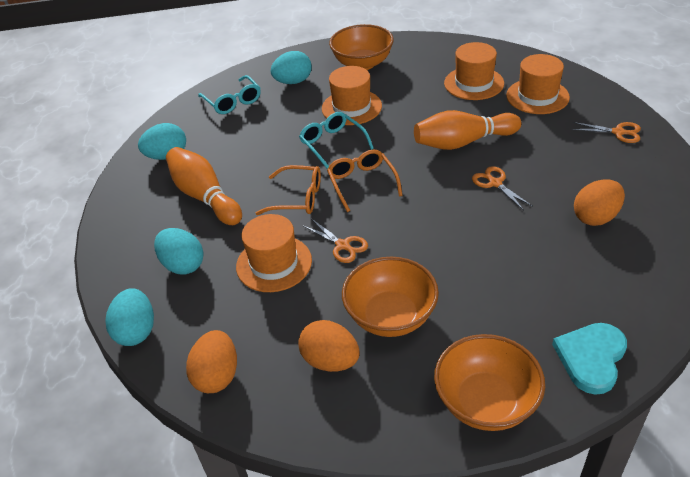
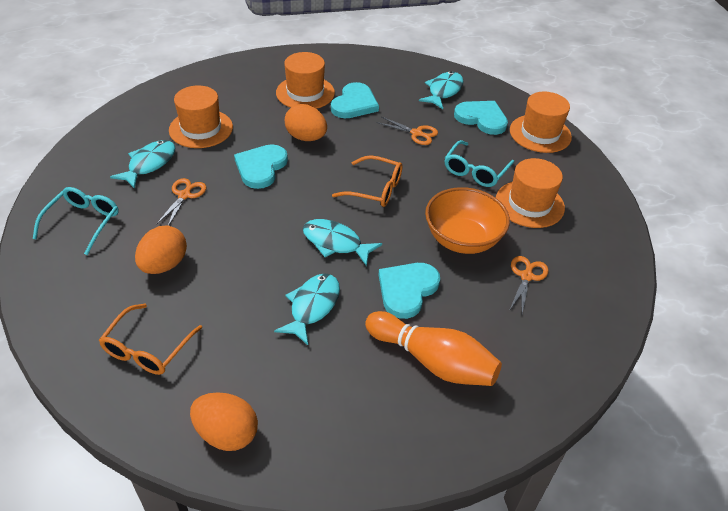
orange bowl: [329,24,394,70] [342,257,439,337] [434,334,545,431] = 3 -> [425,187,510,254] = 1
orange bowling pin: [166,147,242,225] [414,110,521,150] = 2 -> [365,311,502,386] = 1
turquoise egg: [105,288,154,346] [138,123,186,160] [154,228,204,275] [271,51,312,84] = 4 -> none = 0
turquoise fish: none = 0 -> [110,140,175,189] [274,273,340,345] [303,219,382,266] [419,72,464,109] = 4
turquoise heart: [552,323,627,395] = 1 -> [234,144,288,189] [331,82,379,118] [378,263,440,319] [454,101,508,135] = 4

